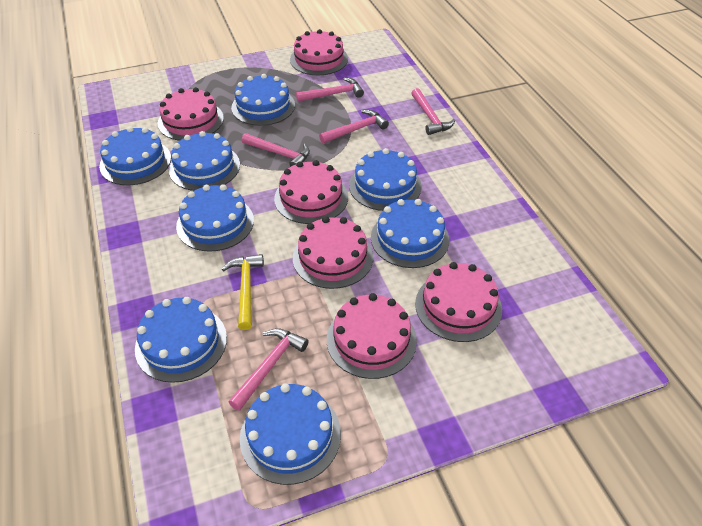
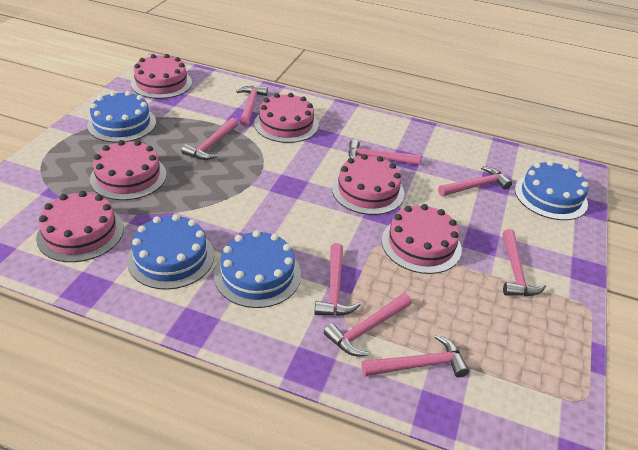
blue cake: [99,126,171,185] [135,297,227,383] [169,131,240,191] [176,184,254,252] [231,74,295,126] [240,383,341,485] [349,148,422,211] [371,199,449,268] = 8 -> [87,91,156,143] [127,214,214,290] [214,230,301,308] [515,161,589,220] = 4
pink hammer: [228,328,309,411] [242,133,310,167] [296,77,364,102] [319,110,389,143] [411,88,455,135] = 5 -> [181,118,238,160] [236,86,268,126] [314,243,361,316] [324,293,412,356] [348,139,421,165] [362,335,469,377] [438,166,512,196] [503,229,546,296] = 8
yellow hammer: [222,254,264,330] = 1 -> none = 0

